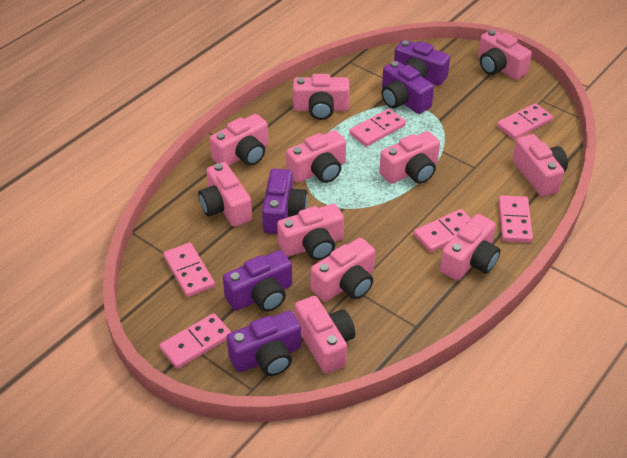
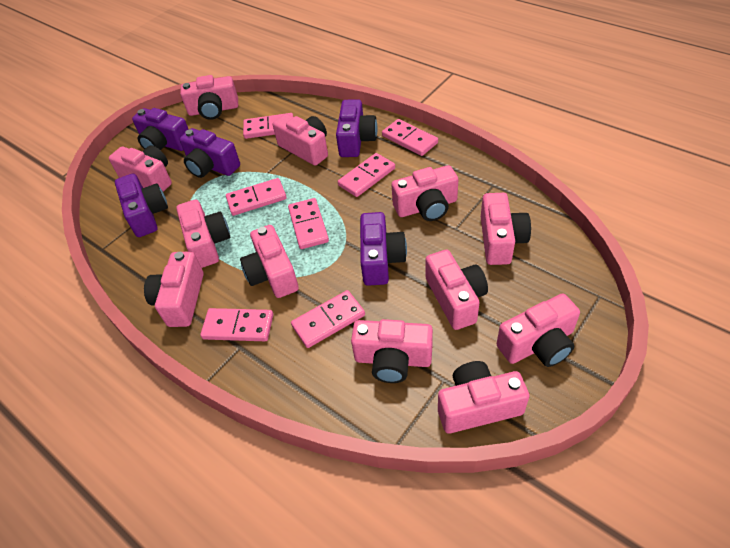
pink camera: [198,162,252,227] [209,114,269,166] [277,204,344,260] [286,130,346,183] [293,74,350,120] [294,296,355,374] [311,238,375,302] [379,131,440,184] [440,214,500,281] [478,29,532,80] [512,134,568,197] = 11 -> [109,145,172,192] [144,251,204,327] [176,199,230,268] [180,75,238,120] [240,225,299,298] [273,114,328,166] [351,319,433,383] [391,165,458,221] [426,250,488,330] [438,361,530,434] [481,193,531,265] [497,294,580,367] = 12
pink domino: [159,313,231,369] [163,243,215,297] [349,109,406,147] [414,209,471,252] [497,103,553,140] [498,195,533,243] = 6 -> [200,308,273,341] [226,178,287,216] [243,113,294,139] [288,198,329,249] [291,290,365,348] [338,153,395,197] [382,119,438,156] = 7

